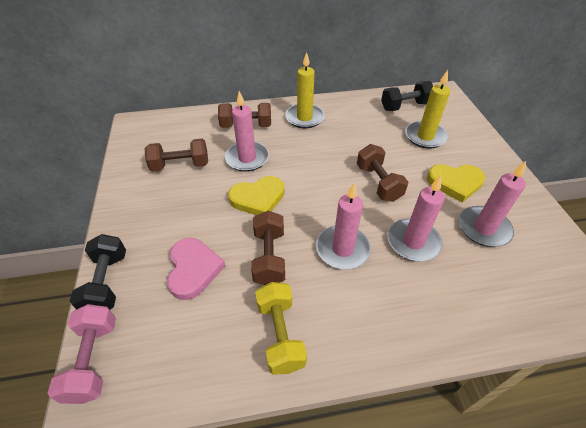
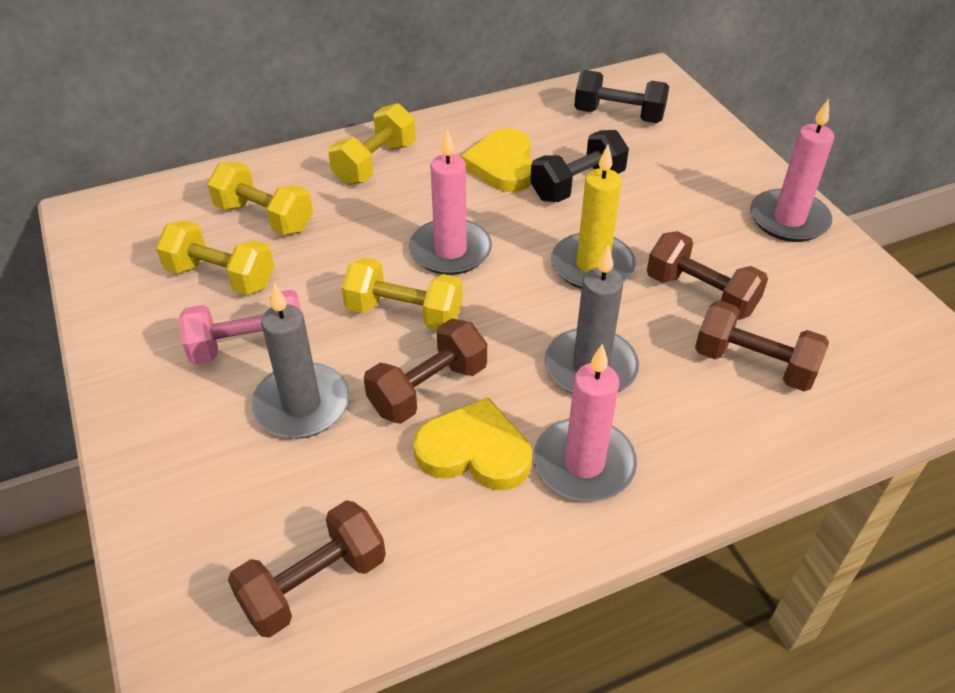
grey candle: none = 0 -> [251,283,349,439] [545,245,639,394] = 2
pink candle: [225,91,269,172] [316,182,371,270] [387,175,445,261] [459,161,526,247] = 4 -> [409,130,492,275] [534,344,637,502] [751,99,834,242] = 3
pink heart: [167,238,225,300] = 1 -> none = 0
yellow candle: [285,52,325,128] [405,70,450,149] = 2 -> [551,145,636,289] = 1
yellow dumbbell: [255,282,307,375] = 1 -> [156,221,274,295] [207,162,313,235] [328,103,416,185] [342,257,462,330] = 4

